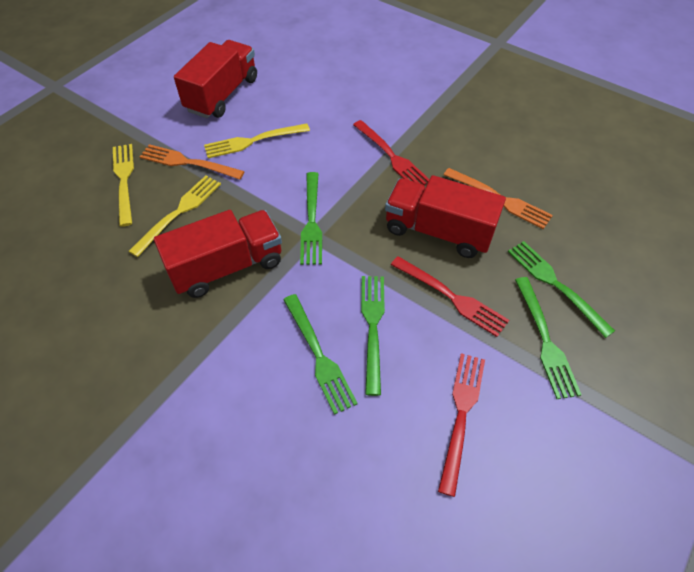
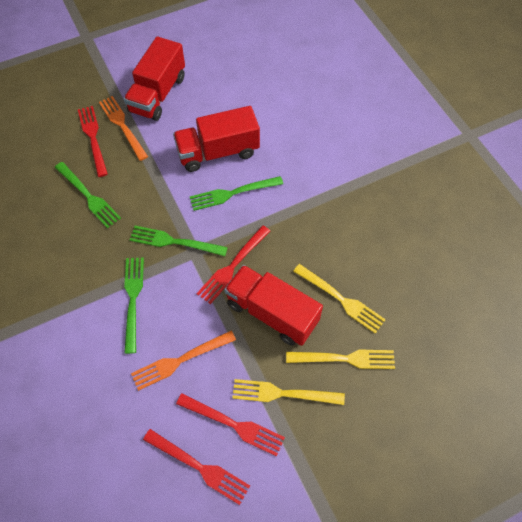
green fork: [283,294,358,415] [300,172,322,265] [361,276,385,396] [508,241,615,338] [515,277,582,399] = 5 -> [55,162,121,228] [124,257,144,354] [129,226,228,256] [190,176,283,211] = 4
red fork: [353,120,429,185] [391,256,509,337] [438,353,485,497] = 3 -> [78,106,108,177] [143,429,250,505] [176,393,285,456] [196,225,270,304] = 4

